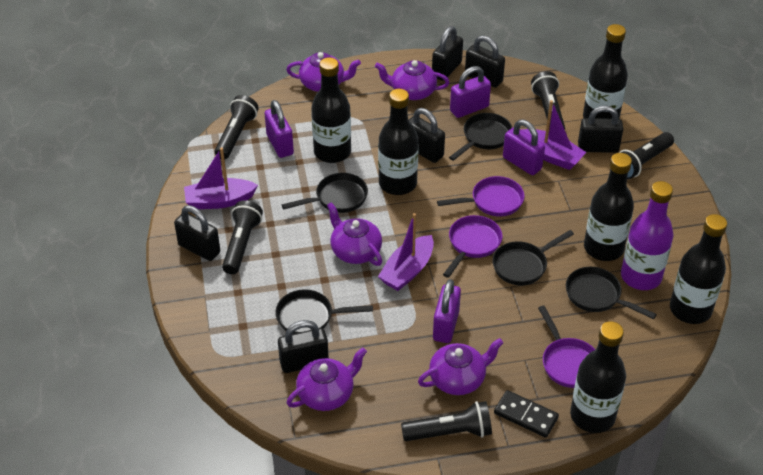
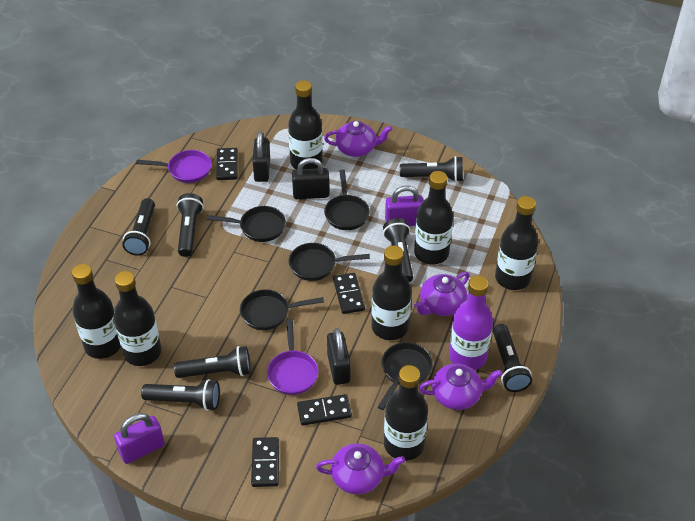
black bottle: [311,57,351,163] [378,89,419,195] [570,321,626,433] [583,24,628,119] [584,153,634,261] [670,214,727,324] = 6 -> [72,264,121,359] [114,271,162,366] [288,80,323,169] [372,245,411,340] [384,365,428,461] [414,171,453,265] [495,196,539,290] = 7
black domino: [494,390,559,438] = 1 -> [216,148,238,180] [251,437,279,487] [297,394,352,426] [333,273,365,314] = 4
black flashlight: [215,95,259,159] [222,200,263,274] [401,401,492,441] [531,71,565,130] [619,132,674,179] = 5 -> [122,198,155,256] [141,379,220,411] [174,346,251,378] [177,193,204,257] [383,218,413,282] [400,156,463,182] [493,324,532,392] = 7
black padlock: [174,205,220,261] [278,320,329,373] [409,108,445,163] [432,26,463,81] [465,35,505,87] [578,105,623,153] = 6 -> [252,131,270,182] [292,158,329,199] [327,328,350,385] = 3
purple boat: [184,147,258,209] [378,213,434,291] [521,100,586,170] = 3 -> none = 0
purple padlock: [265,100,294,158] [433,279,461,343] [450,66,491,118] [503,120,545,175] = 4 -> [114,413,165,464] [385,185,424,226] = 2
purple pan: [437,176,525,217] [443,215,502,278] [538,306,596,388] = 3 -> [136,150,212,183] [267,319,318,395] = 2
purple teapot: [286,52,361,92] [287,347,367,411] [327,202,382,266] [375,60,450,100] [418,338,503,395] = 5 -> [316,443,405,495] [324,121,392,157] [414,272,469,316] [419,364,502,410] = 4

